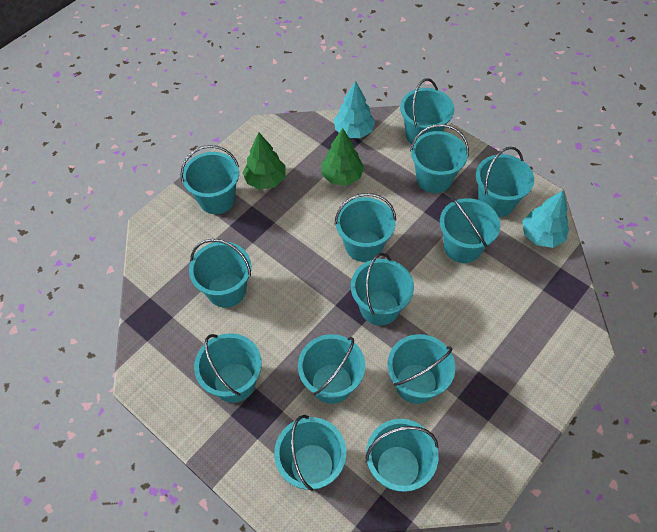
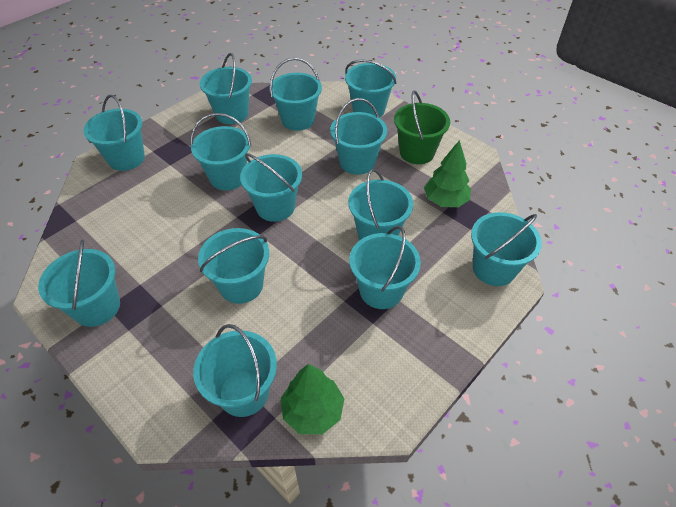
green bucket: none = 0 -> [394,90,450,164] = 1
turquoise tree: [334,81,375,138] [522,190,569,248] = 2 -> none = 0

